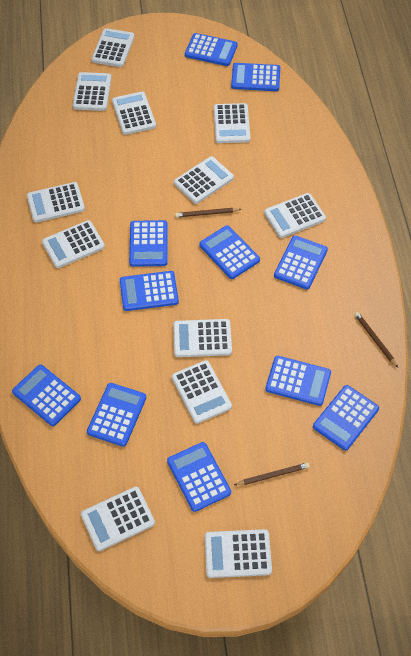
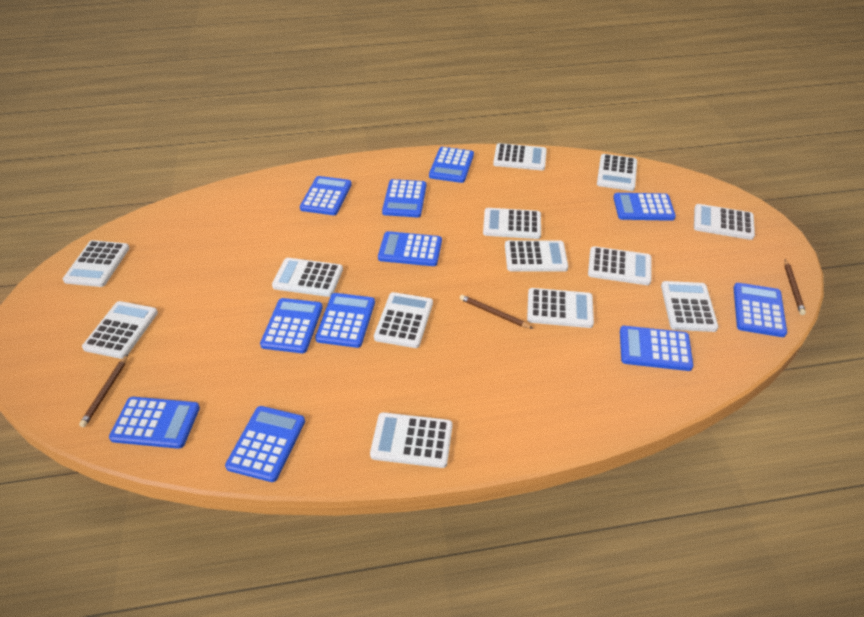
white calculator: [27,182,85,223] [42,220,105,268] [73,72,112,111] [81,487,155,551] [92,28,135,67] [112,92,156,135] [172,360,232,424] [173,319,232,357] [174,156,234,204] [205,529,272,578] [214,103,250,143] [264,193,326,238] = 12 -> [63,240,129,287] [82,301,158,359] [272,258,343,297] [370,412,453,468] [374,292,433,348] [483,208,541,239] [493,143,547,170] [505,240,568,272] [527,288,594,328] [588,246,652,285] [597,154,637,191] [661,281,719,332] [694,204,755,240] = 13

